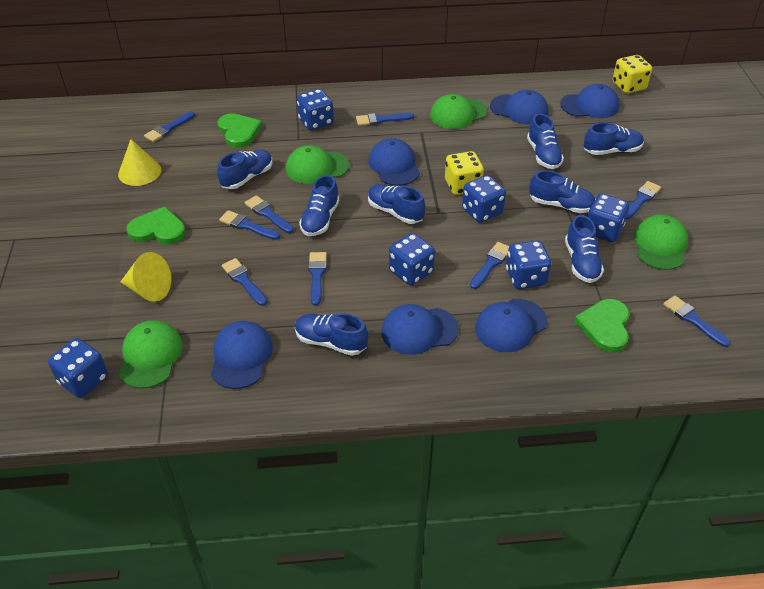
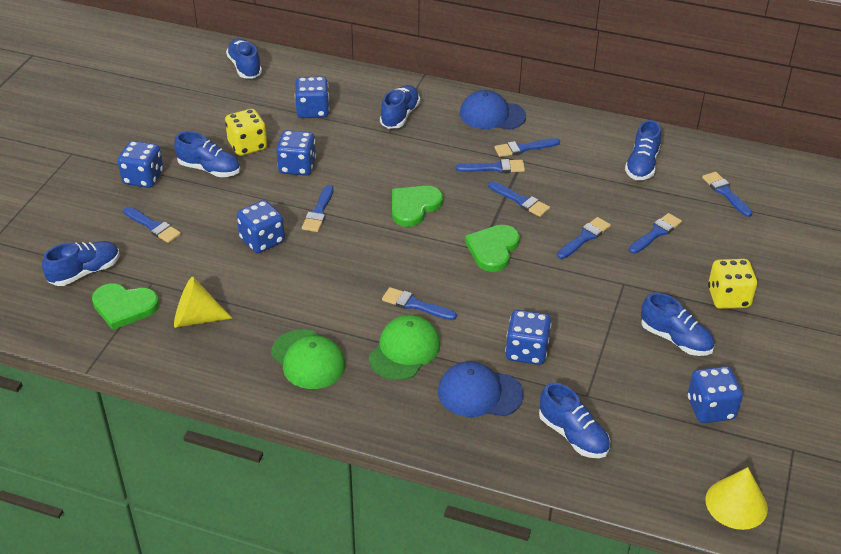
blue cap: [211,321,273,389] [368,138,420,186] [381,304,459,355] [475,299,547,352] [490,90,549,124] [560,84,620,118] = 6 -> [438,361,524,417] [460,90,526,130] = 2
blue shoe: [217,150,273,189] [295,313,368,356] [299,175,339,236] [368,184,425,224] [527,114,564,169] [529,170,595,213] [565,215,604,283] [584,122,644,155] = 8 -> [42,241,120,286] [174,131,240,177] [226,38,262,79] [380,85,420,129] [539,383,610,458] [625,120,661,180] [641,292,715,356] = 7
green cap: [119,320,183,389] [286,145,349,184] [430,94,487,129] [634,214,688,270] = 4 -> [271,329,345,389] [369,315,441,380] = 2

